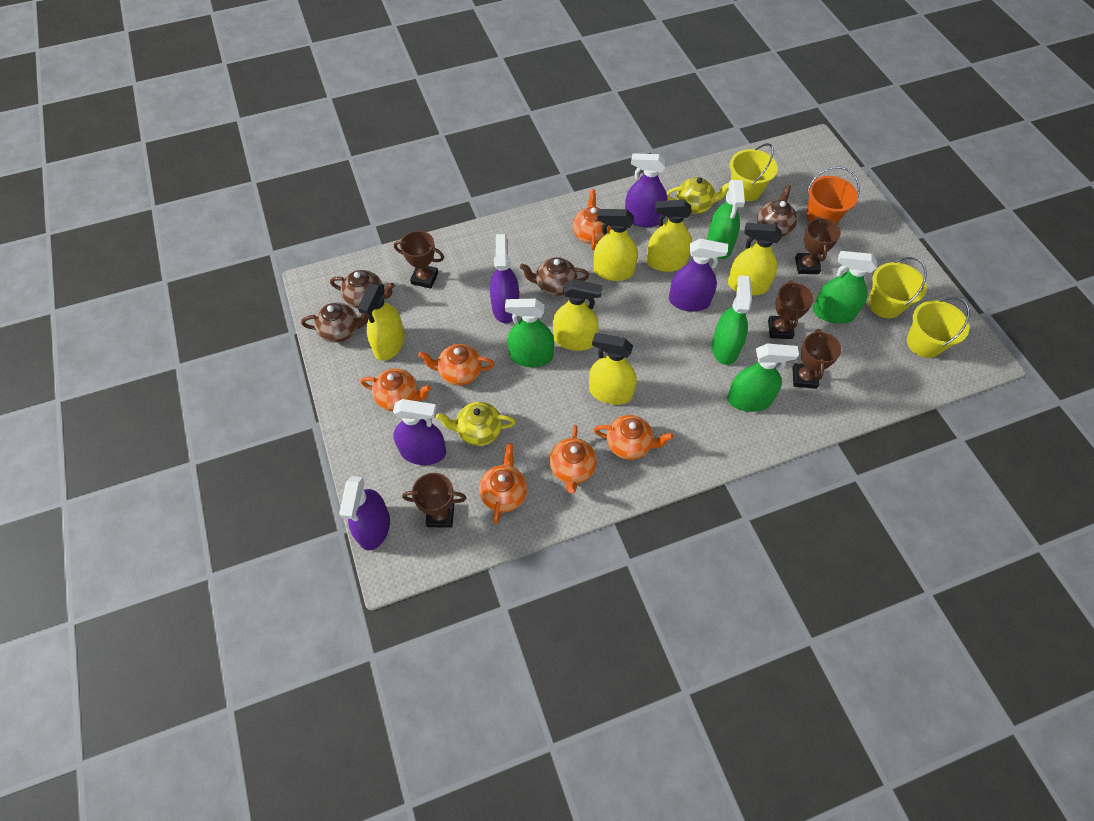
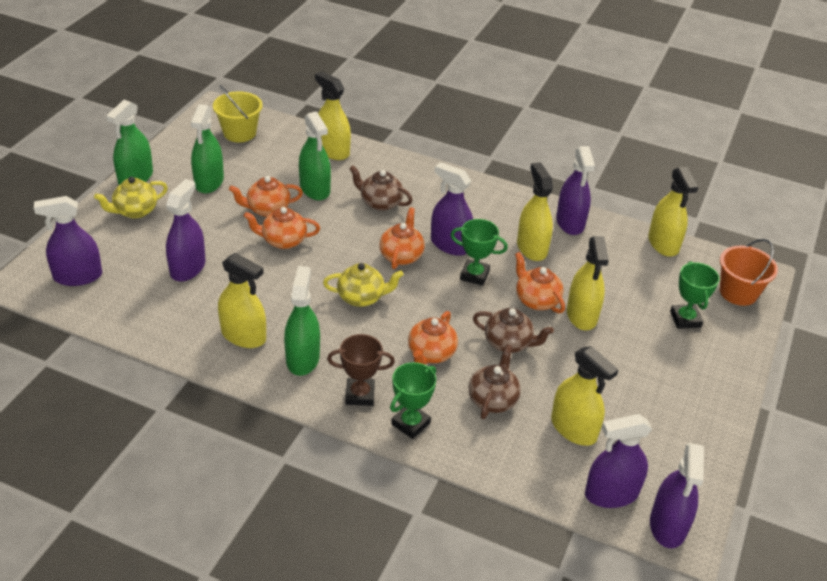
brown teapot: [301,303,368,343] [330,270,395,308] [520,257,589,296] [757,184,797,237] = 4 -> [349,165,413,211] [469,344,521,419] [473,308,554,353] = 3
brown trophy: [394,231,444,289] [402,473,467,528] [768,280,814,339] [792,329,841,389] [795,217,841,274] = 5 -> [327,334,395,406] = 1
green spray bottle: [505,299,554,367] [707,180,745,259] [712,275,752,365] [727,343,799,412] [813,251,877,324] = 5 -> [106,100,153,185] [191,104,224,193] [284,266,320,376] [299,111,331,200] = 4
green trophy: none = 0 -> [390,362,436,439] [451,219,508,286] [670,261,720,329] = 3
orange teapot: [360,368,431,411] [418,344,494,385] [479,443,527,524] [549,425,597,494] [573,189,611,250] [594,415,674,460] = 6 -> [229,176,303,217] [244,207,320,249] [379,207,425,269] [408,311,458,365] [515,252,565,313] = 5
purple spray bottle: [339,476,390,550] [393,399,446,465] [490,234,519,323] [625,153,668,227] [669,239,728,312] = 5 -> [34,196,102,286] [166,179,206,282] [431,162,473,256] [556,146,595,235] [585,414,652,508] [650,443,704,548] = 6
yellow bucket: [730,143,778,201] [868,257,927,318] [907,297,970,358] = 3 -> [213,85,263,142] = 1

